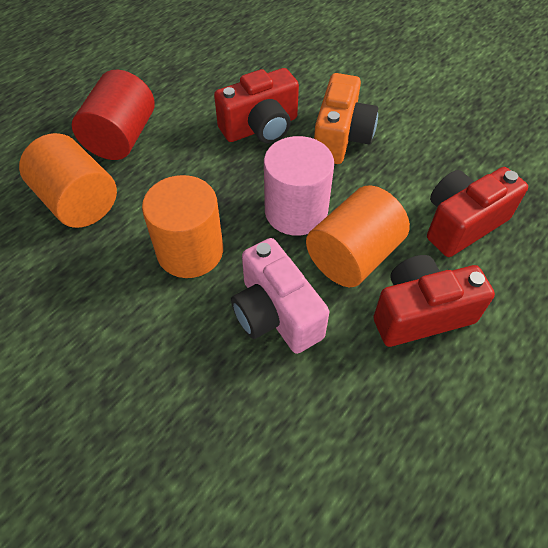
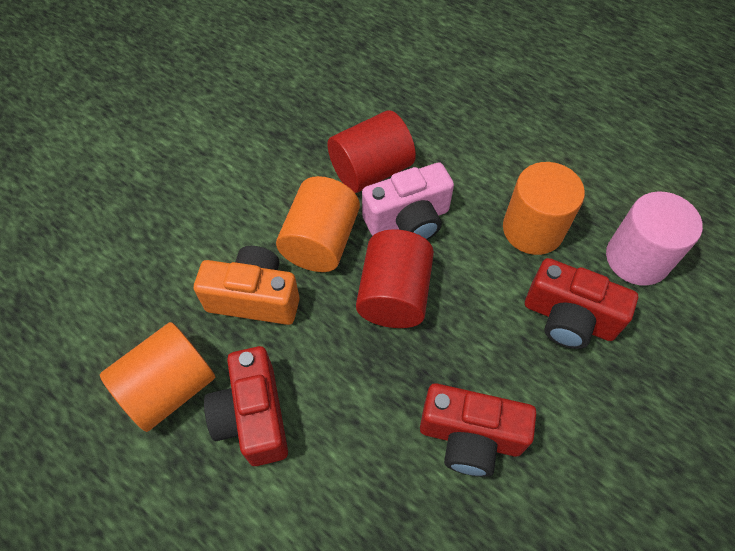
red cylinder: [72,70,155,160] = 1 -> [327,110,416,193] [356,229,434,328] = 2

